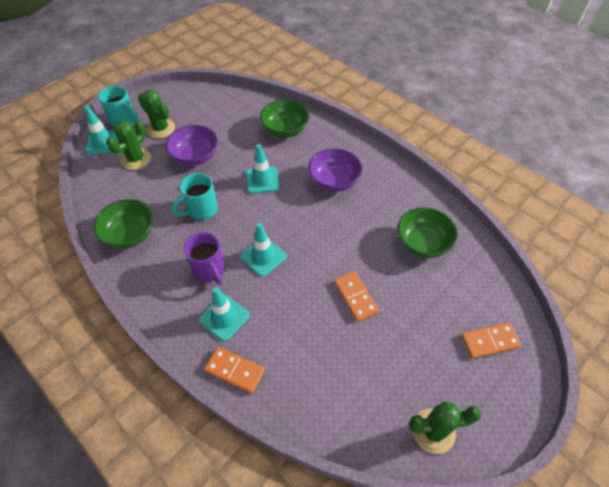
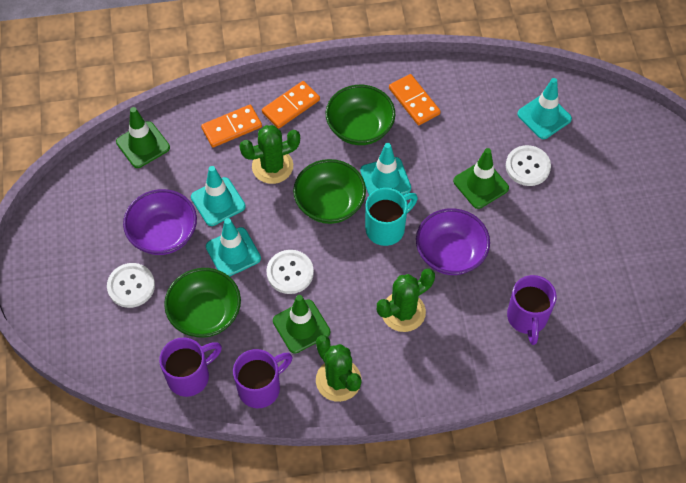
green traffic cone: none = 0 -> [116,107,170,168] [273,295,330,354] [453,148,509,209] = 3
purple mug: [184,232,225,285] = 1 -> [159,338,222,397] [233,349,293,408] [507,275,556,345] = 3
turquoise mug: [98,86,139,127] [172,173,218,220] = 2 -> [365,188,418,246] = 1
white button: none = 0 -> [107,263,155,308] [266,250,314,294] [506,145,551,186] = 3

